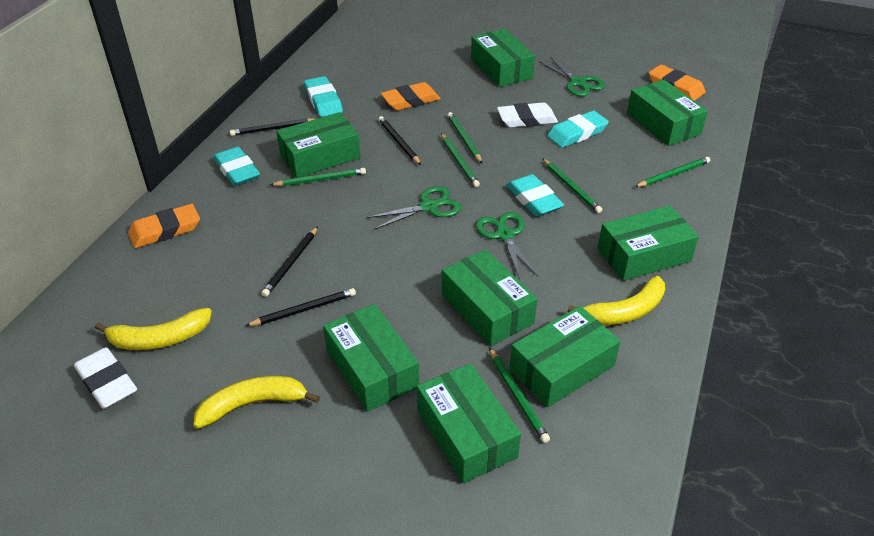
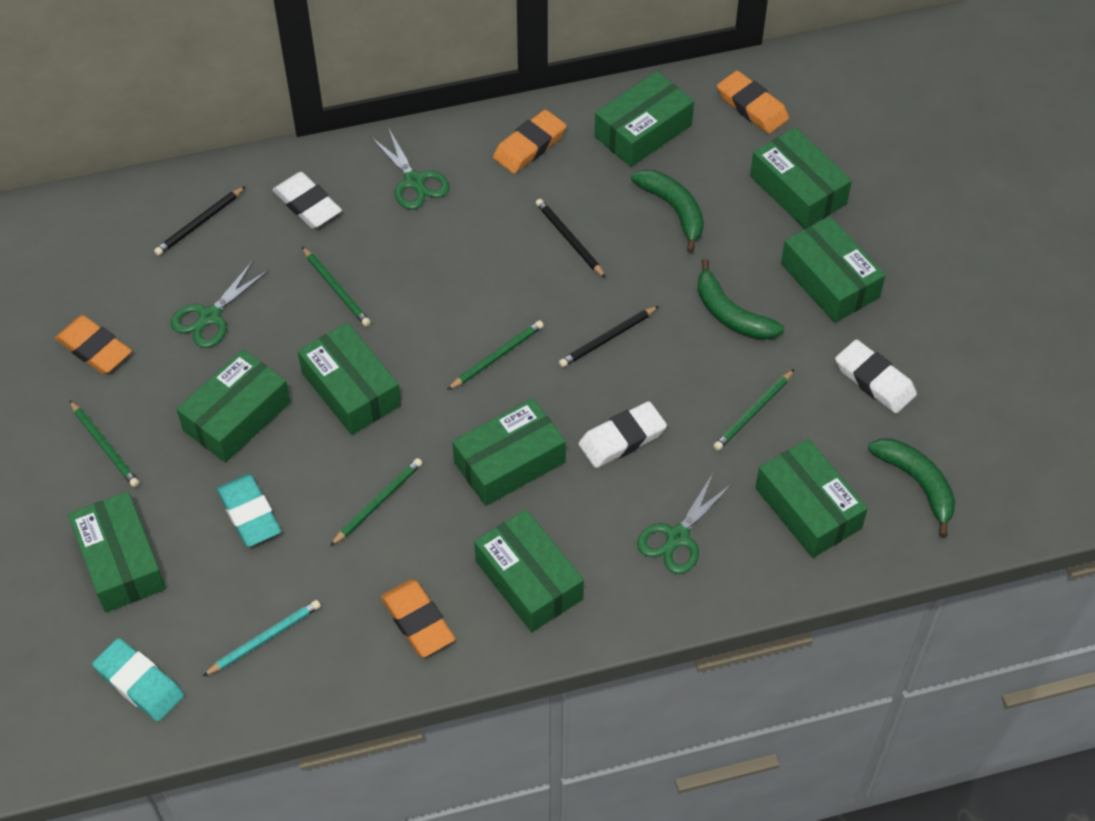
black pencil: [230,118,314,136] [245,288,356,326] [261,226,318,297] [378,116,421,165] = 4 -> [154,186,246,256] [536,199,606,278] [559,306,659,367] = 3
green banana: none = 0 -> [631,170,704,253] [698,259,785,340] [868,439,955,537] = 3
green box: [276,112,360,178] [323,304,419,412] [417,363,521,483] [442,249,538,346] [471,29,535,87] [509,306,621,408] [598,205,699,281] [627,80,708,146] = 8 -> [68,491,166,613] [177,349,290,463] [298,323,401,435] [452,398,566,506] [474,509,584,632] [594,71,694,167] [750,127,852,229] [755,439,868,558] [781,216,885,323] = 9
green pencil: [270,168,366,186] [441,133,480,187] [448,112,482,163] [489,348,550,443] [542,158,602,213] [635,157,710,187] = 6 -> [69,400,139,487] [302,247,371,327] [330,458,422,546] [447,320,544,390] [713,369,794,451] = 5
orange eraser: [128,204,200,248] [381,82,441,110] [649,65,706,101] = 3 -> [55,315,132,374] [381,579,455,657] [493,109,567,174] [717,70,789,134] = 4
turquoise eraser: [213,147,260,186] [304,76,343,117] [506,174,564,216] [547,110,609,148] = 4 -> [92,638,184,722] [217,474,281,547] = 2
turquoise pencil: none = 0 -> [203,600,321,676] = 1
white eraser: [74,347,137,409] [497,102,558,127] = 2 -> [272,172,342,228] [579,401,667,468] [835,339,917,413] = 3
yellow banana: [95,308,212,350] [193,376,320,429] [568,276,665,325] = 3 -> none = 0

